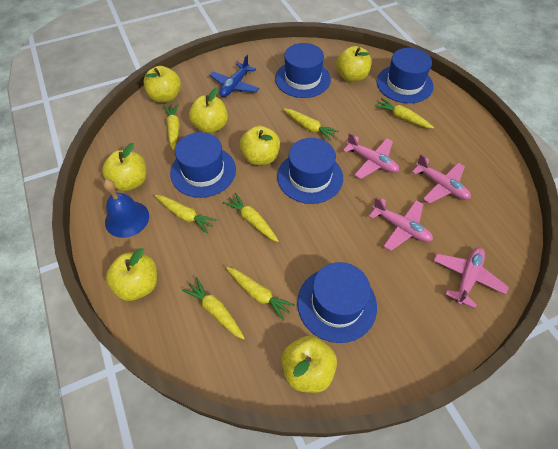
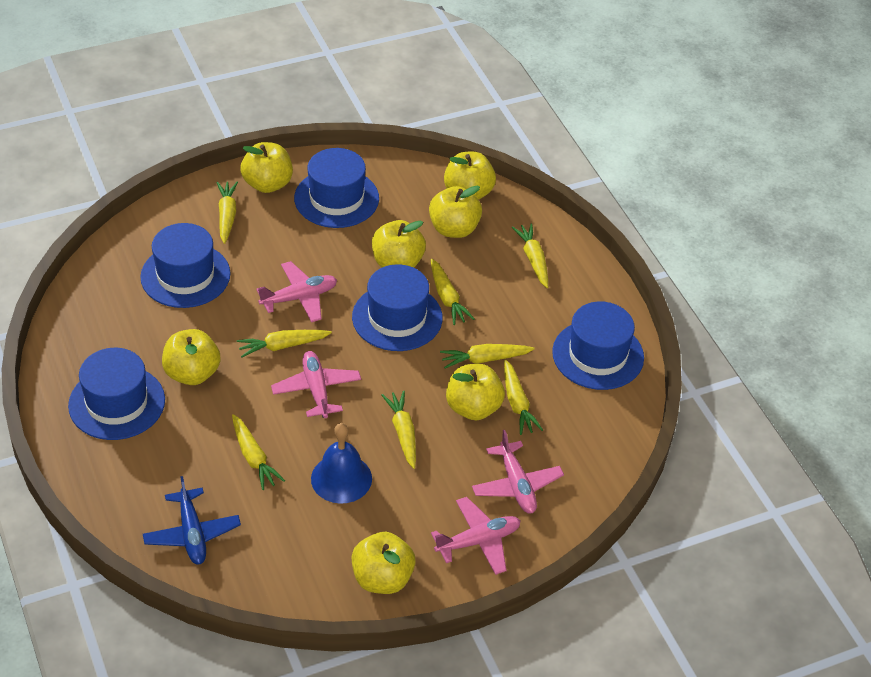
yellow carrot: [155,195,217,233] [164,104,180,150] [182,277,245,340] [223,193,279,242] [226,267,295,321] [284,109,339,141] [375,98,434,128] = 7 -> [216,181,238,244] [232,414,285,490] [237,330,332,357] [382,390,416,469] [431,259,474,325] [440,344,535,368] [504,360,543,435] [511,223,548,288] = 8

